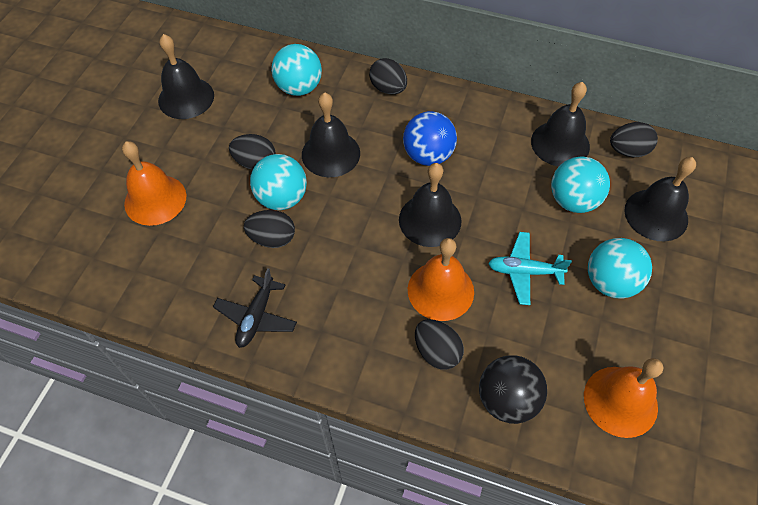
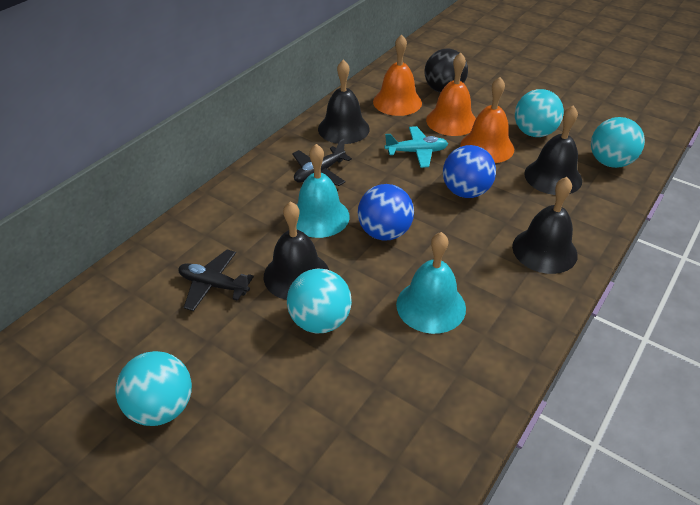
black bell: [158,34,214,119] [302,92,360,177] [399,163,461,247] [531,82,590,167] [624,157,696,241] = 5 -> [264,201,329,300] [318,60,370,144] [512,177,578,274] [524,105,582,195] = 4
black egg: [229,134,276,170] [244,210,295,248] [369,58,407,94] [415,319,464,370] [610,122,658,157] = 5 -> none = 0
black plane: [213,268,297,348] = 1 -> [178,249,254,311] [292,139,352,186] = 2
blue ball: [403,111,457,166] = 1 -> [358,184,414,241] [443,145,496,198] = 2
turquoise bell: none = 0 -> [297,144,350,238] [396,232,466,334] = 2

